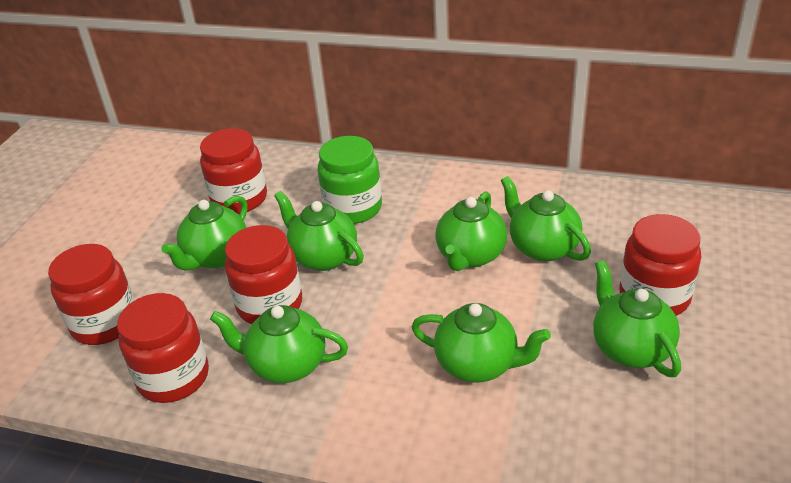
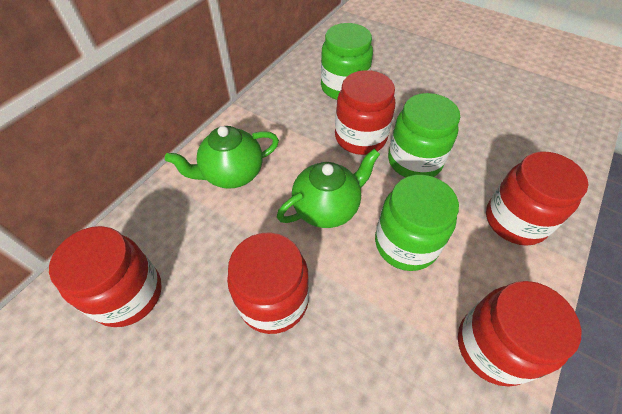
green jar: [318,136,382,224] = 1 -> [321,23,373,100] [375,175,459,271] [388,93,460,178] = 3
green teapot: [162,196,247,270] [210,305,348,383] [274,191,364,271] [412,303,551,383] [436,191,507,271] [501,176,591,262] [593,260,681,377] = 7 -> [165,126,279,189] [277,149,380,228] = 2

